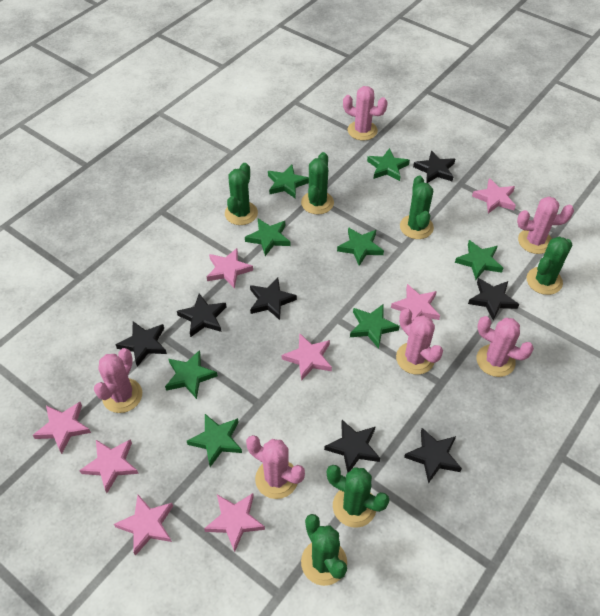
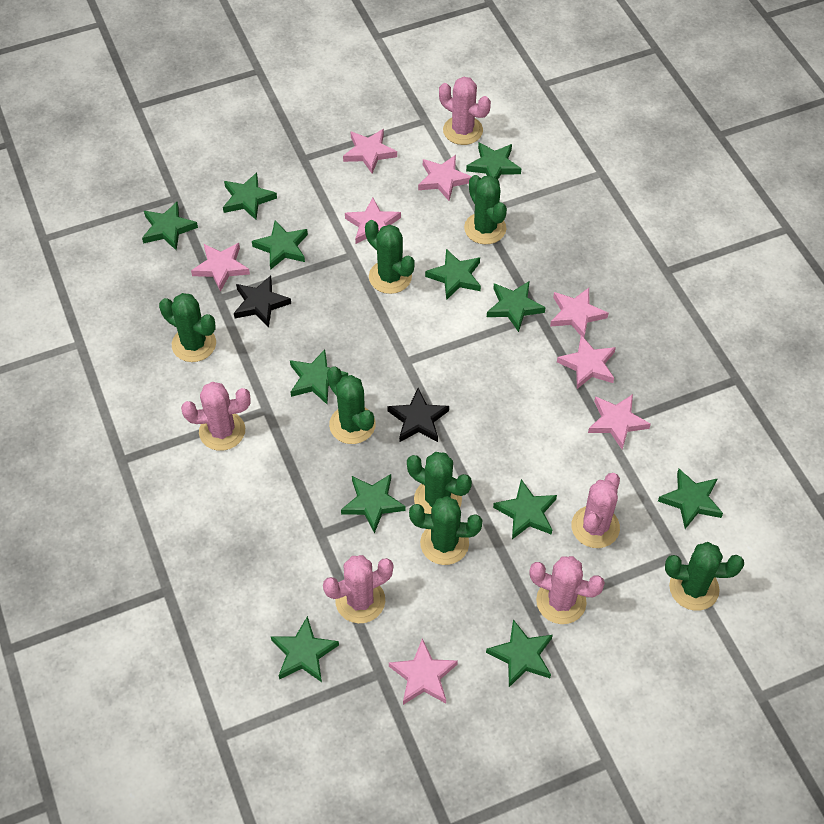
black star: [115,321,167,367] [177,293,226,337] [250,278,297,320] [324,420,380,473] [404,428,462,484] [413,150,455,183] [468,278,519,320] = 7 -> [234,275,291,327] [387,388,449,442] = 2
green cactus: [225,163,258,225] [301,152,334,215] [301,514,347,586] [327,465,389,528] [400,175,434,239] [527,237,573,295] = 6 -> [159,293,216,362] [327,366,376,444] [365,220,415,294] [407,452,472,514] [409,496,482,565] [464,175,507,244] [665,542,744,611] = 7
green star: [165,350,218,399] [187,414,242,467] [245,219,290,256] [268,165,309,199] [337,227,384,266] [350,304,400,349] [367,148,410,181] [455,240,503,280] = 8 -> [142,202,198,251] [223,173,277,220] [252,220,308,270] [271,616,339,682] [290,350,348,404] [341,474,406,533] [425,249,481,300] [466,142,522,180] [486,619,553,687] [487,281,546,332] [493,479,557,539] [658,469,723,529] = 12
pink cactus: [94,348,142,413] [246,435,305,499] [343,86,388,140] [396,308,443,374] [477,316,534,377] [517,197,574,254] = 6 -> [181,382,251,451] [323,555,393,623] [439,77,491,145] [529,556,605,624] [571,473,620,548] = 5

